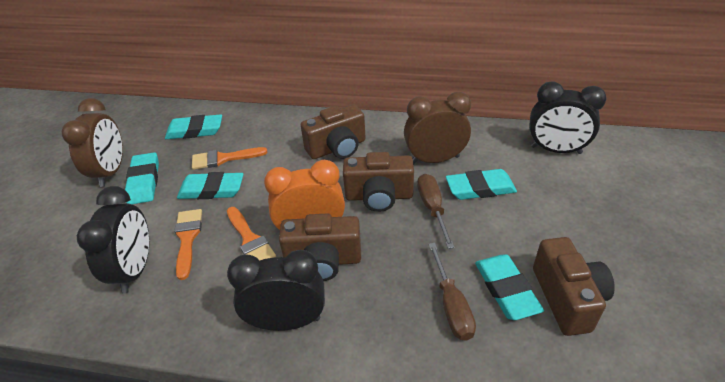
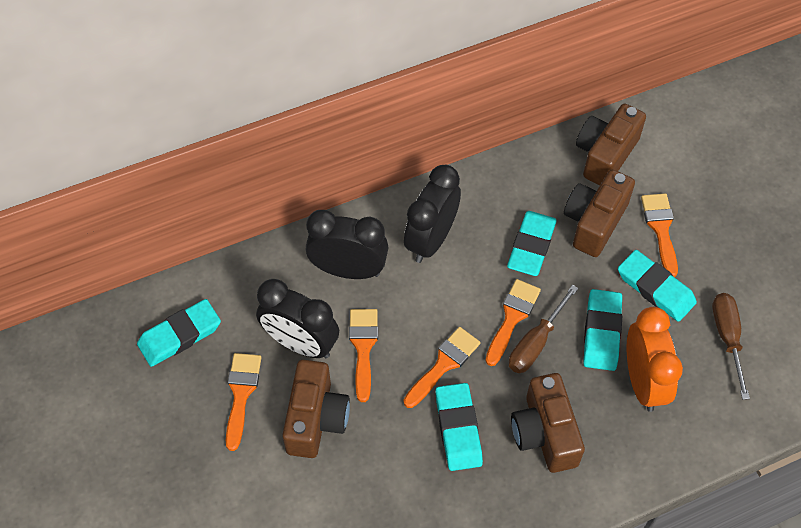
brown clock: [62,98,123,187] [404,92,471,164] = 2 -> none = 0
orange brush: [174,209,202,280] [192,147,268,170] [227,207,276,261] = 3 -> [226,353,262,451] [349,309,378,402] [404,327,480,408] [485,279,541,366] [641,193,678,277] = 5

